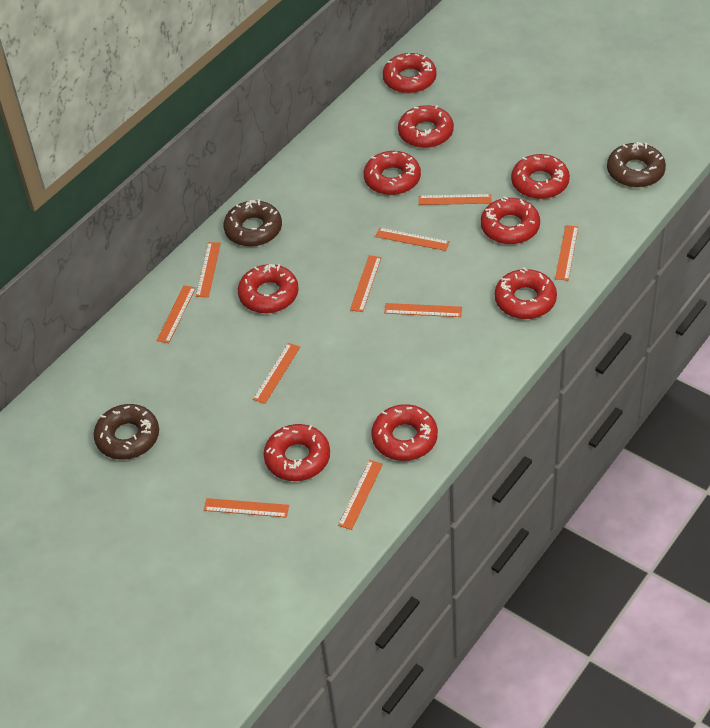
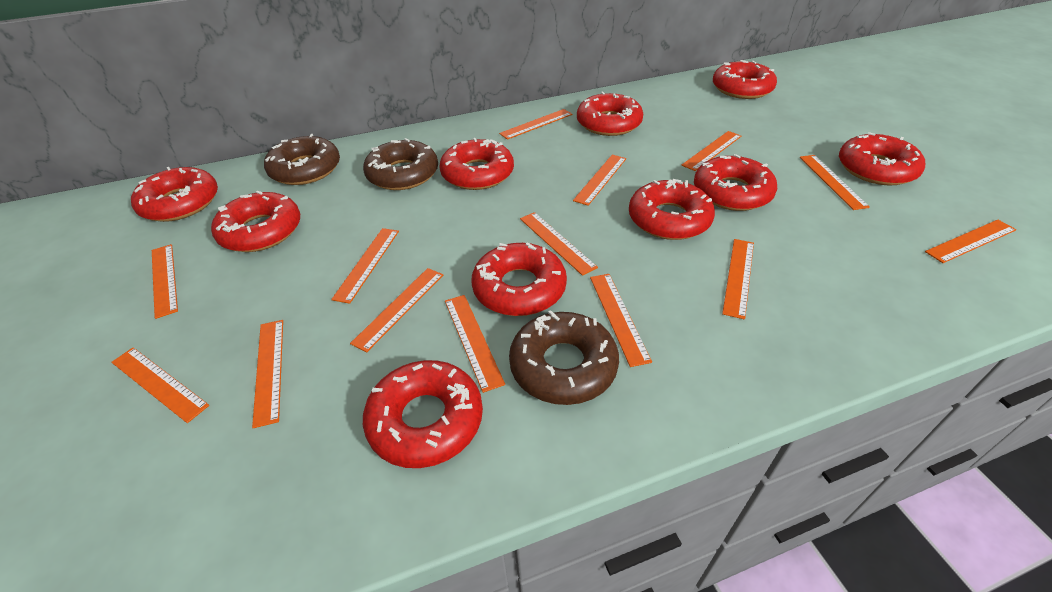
orange ruler: [156,285,196,343] [196,242,221,297] [204,498,289,518] [253,343,300,404] [338,460,383,530] [350,255,381,312] [375,228,450,251] [384,303,462,317] [419,194,491,205] [555,225,578,281] = 10 -> [111,347,209,423] [152,244,178,319] [252,320,283,428] [331,228,399,304] [350,268,443,352] [445,295,505,393] [499,109,572,140] [520,212,598,276] [573,154,626,206] [590,274,652,367] [681,131,741,171] [722,239,754,319] [800,155,870,210] [925,220,1016,263] = 14
red donut: [238,264,299,313] [264,424,330,481] [364,151,421,195] [371,404,438,461] [383,53,437,94] [398,105,454,148] [481,197,540,244] [495,268,557,319] [511,154,570,199] = 9 -> [131,167,218,222] [211,191,300,252] [363,360,483,468] [440,138,514,190] [471,243,567,316] [577,91,643,136] [629,179,715,240] [694,154,777,211] [713,60,777,99] [839,132,925,185] = 10

